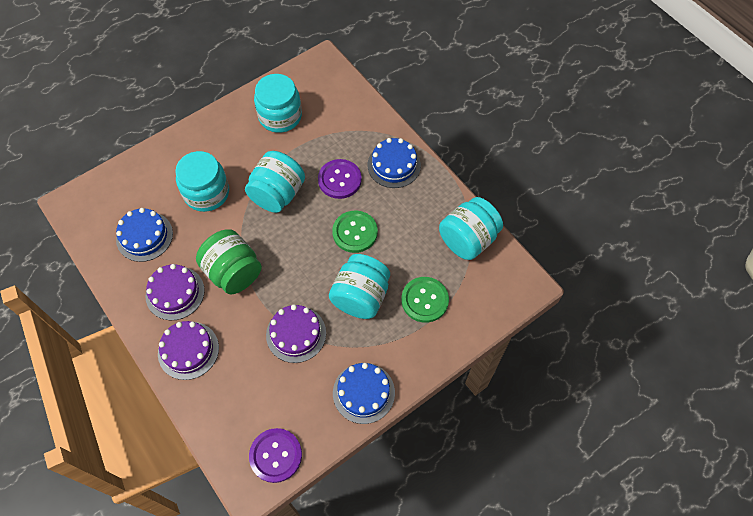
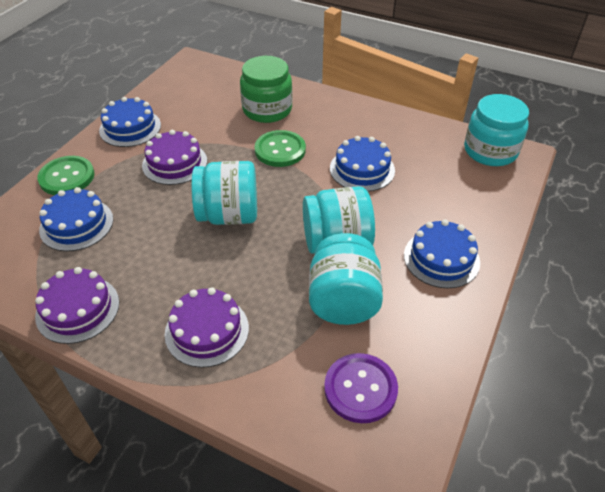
blue cake: [116,208,173,262] [333,363,395,424] [368,138,421,188] = 3 -> [39,187,113,251] [99,97,161,147] [330,136,395,192] [404,219,480,288] = 4
purple button: [249,428,302,483] [318,159,362,199] = 2 -> [324,353,398,423] = 1
turquoise jar: [175,151,229,212] [245,151,305,213] [254,74,302,133] [329,254,390,319] [439,197,503,260] = 5 -> [191,161,257,225] [303,186,375,254] [309,233,383,325] [464,94,529,166] = 4

